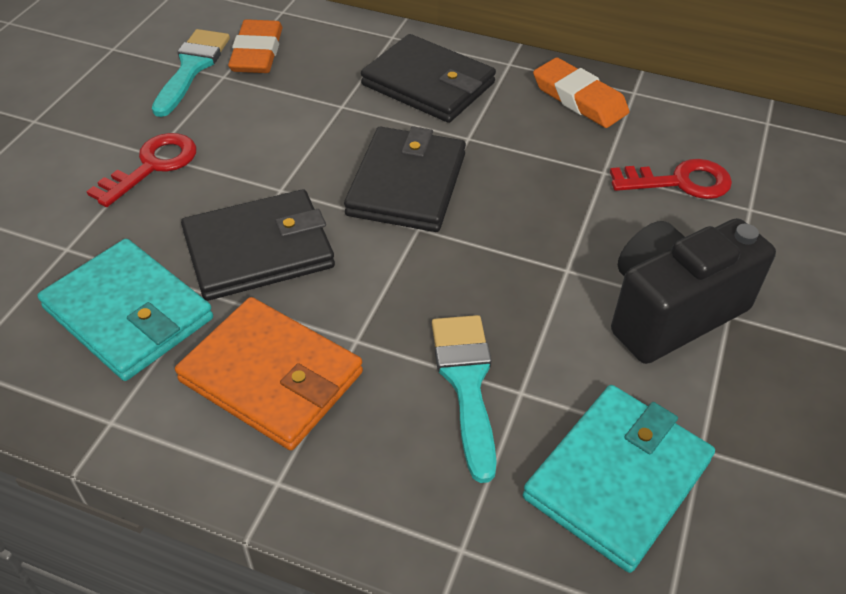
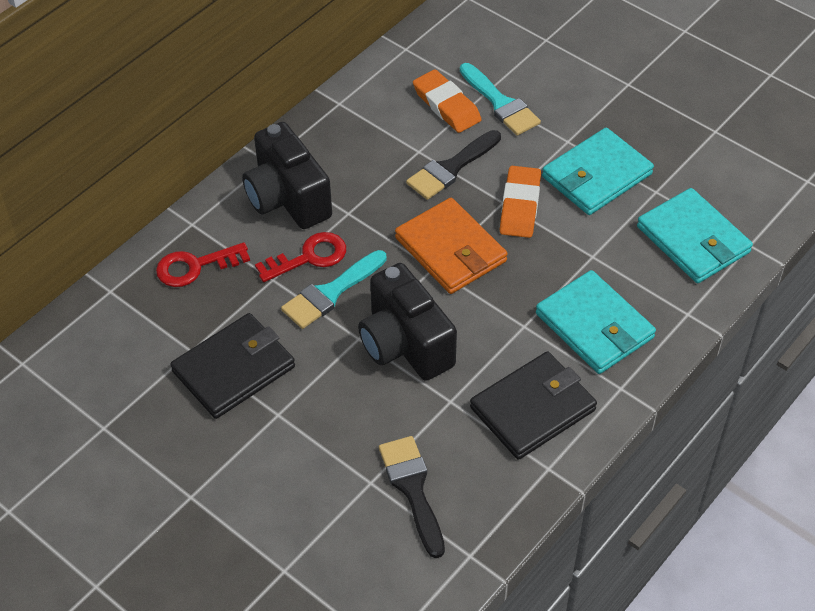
black brush: none = 0 -> [379,436,445,558] [406,130,501,200] = 2
black camera: [611,218,776,364] = 1 -> [242,122,332,229] [358,263,457,381] = 2
black wallet: [181,190,335,301] [344,126,466,232] [361,34,496,123] = 3 -> [170,313,295,419] [470,351,597,460] = 2
turquoise wallet: [37,239,213,381] [523,385,715,573] = 2 -> [536,270,656,374] [542,128,654,215] [637,188,753,283] = 3

